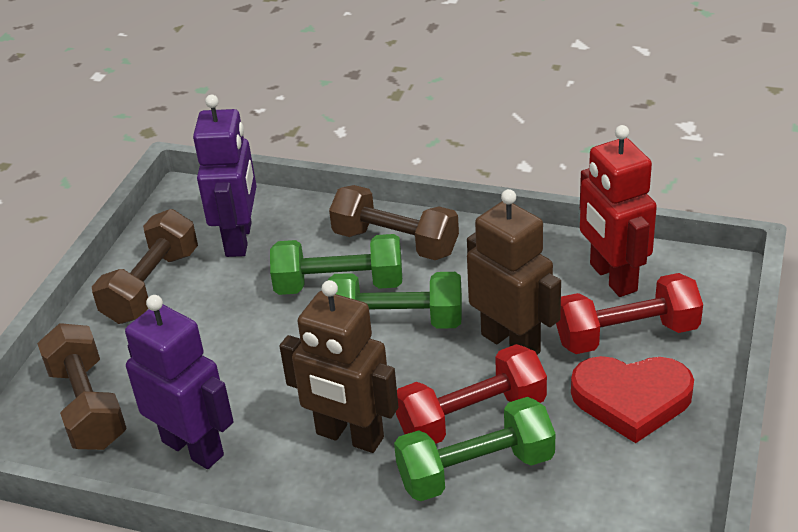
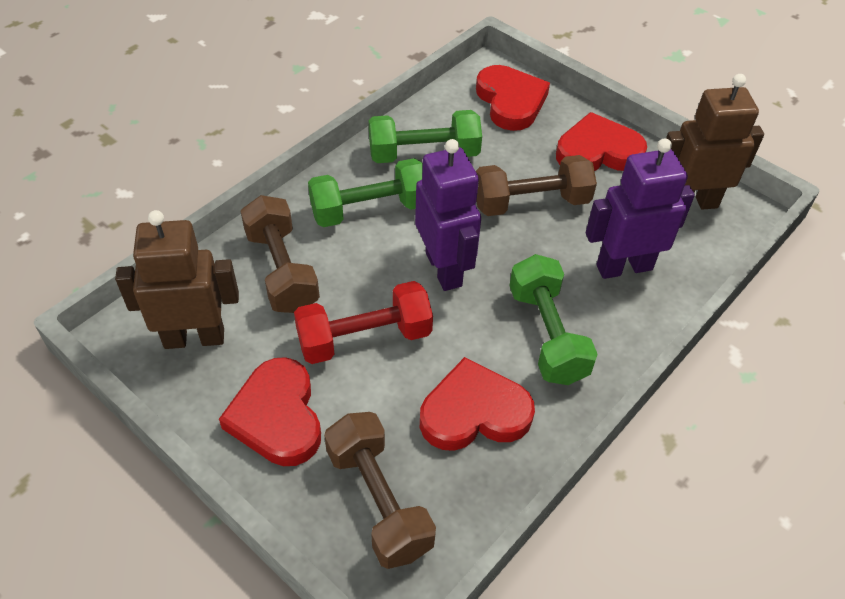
red dumbbell: [396,344,547,444] [556,273,703,354] = 2 -> [294,281,433,364] = 1
red heart: [571,356,694,443] = 1 -> [219,357,321,466] [420,357,535,451] [476,65,550,131] [556,112,647,171] = 4
red robot: [580,125,657,297] = 1 -> none = 0

